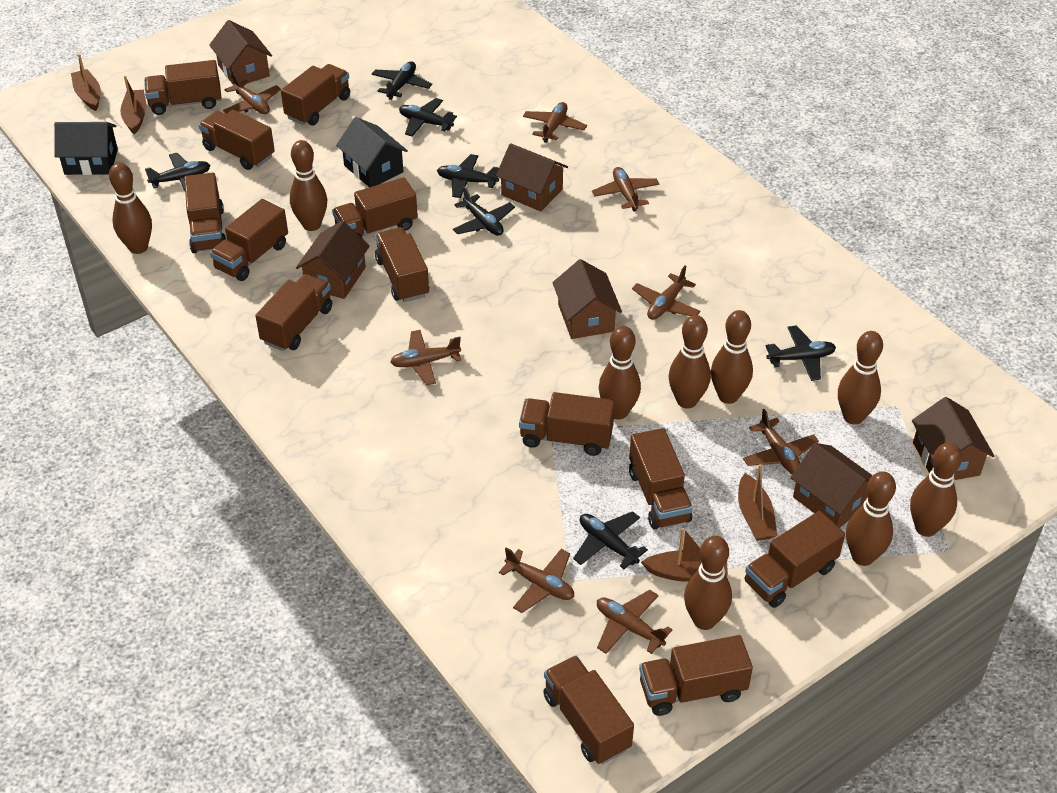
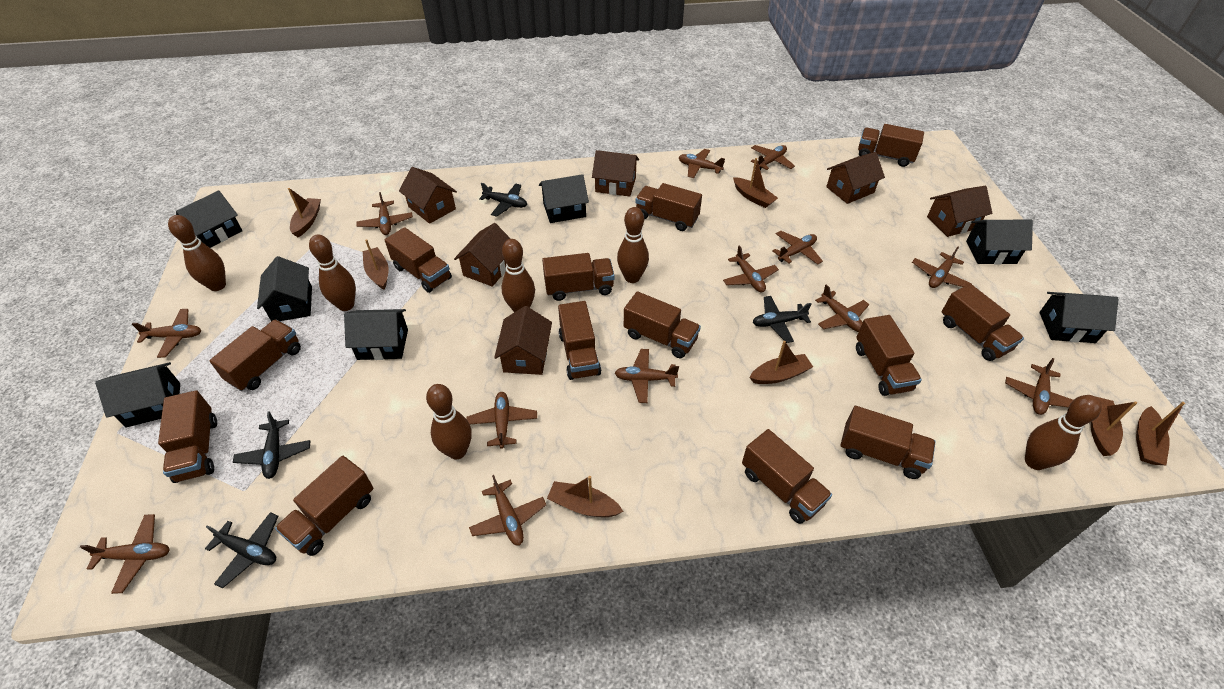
black house: [54,122,118,175] [336,117,408,187] = 2 -> [95,362,180,427] [176,191,243,248] [257,256,312,321] [344,309,408,360] [539,174,589,223] [966,220,1033,265] [1039,292,1119,343] = 7
black plane: [145,153,210,191] [372,61,432,100] [399,98,457,136] [437,154,499,198] [453,186,515,236] [573,511,648,569] [766,325,836,381] = 7 -> [205,512,278,589] [233,411,310,479] [479,183,527,217] [753,296,812,343] = 4
brown boat: [71,54,101,111] [120,76,146,134] [641,528,728,582] [738,464,777,541] = 4 -> [288,188,321,237] [363,239,389,289] [547,476,623,517] [733,158,778,208] [749,341,813,384] [1091,396,1137,456] [1136,402,1185,465] = 7
brown bowling pin: [109,163,152,254] [290,140,327,231] [599,326,641,420] [668,315,711,409] [684,536,732,630] [711,310,753,404] [838,331,883,425] [846,471,896,566] [910,442,962,537] = 9 -> [168,215,226,291] [309,235,356,311] [426,384,472,459] [501,239,535,312] [617,207,649,283] [1025,395,1102,470] = 6
brown plane: [223,72,281,114] [390,330,461,385] [499,547,574,613] [523,102,587,143] [592,167,659,212] [597,590,673,654] [632,266,701,320] [743,409,819,474] = 8 -> [80,514,170,594] [132,309,201,358] [356,192,413,235] [466,392,537,449] [469,475,546,546] [615,349,679,403] [679,149,725,178] [723,245,779,292] [751,145,795,170] [772,231,823,264] [815,284,869,332] [912,247,972,288] [1005,358,1073,415] = 13

